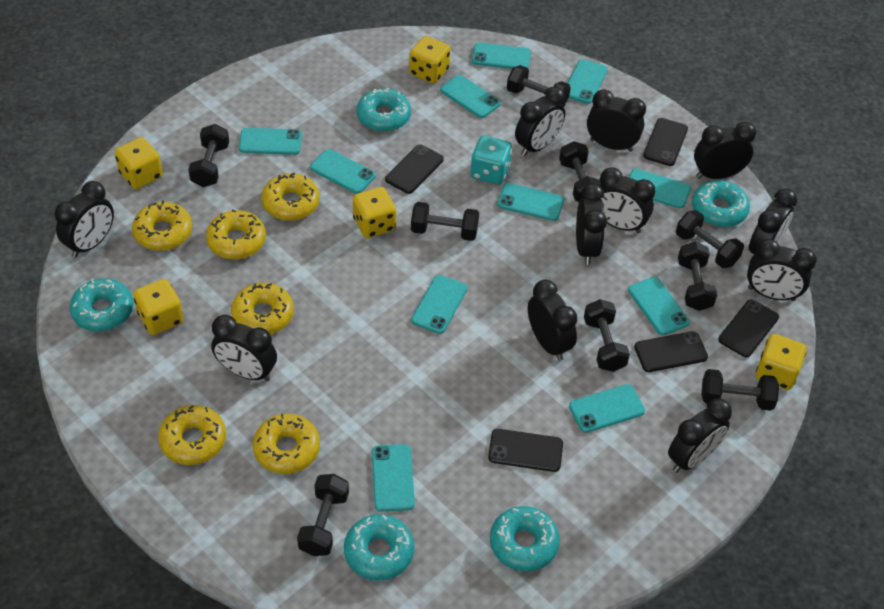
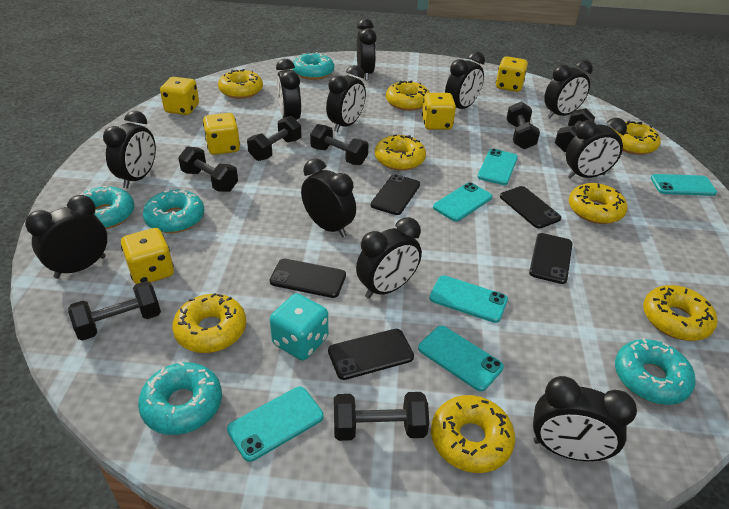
black dumbbell: [188,124,229,187] [297,474,349,556] [411,202,479,241] [507,65,571,107] [559,141,601,202] [584,299,630,372] [676,210,744,268] [678,241,717,311] [701,369,779,411] = 9 -> [68,281,161,341] [178,146,238,192] [247,116,301,161] [310,124,369,165] [334,392,429,441] [507,102,540,149] [555,108,595,152] = 7
turquoise phone: [239,128,302,155] [310,149,376,194] [372,444,415,511] [411,275,467,334] [440,75,501,118] [472,42,531,69] [498,183,564,221] [567,59,608,104] [569,384,645,433] [628,277,690,335] [629,169,691,208] = 11 -> [227,386,324,462] [418,326,504,392] [429,275,508,323] [433,182,492,222] [477,149,518,185] [651,174,717,196] = 6
yellow donut: [132,201,192,251] [158,405,226,465] [206,209,266,260] [231,283,294,334] [253,414,320,474] [262,173,320,221] = 6 -> [172,293,246,353] [218,69,263,99] [375,134,426,171] [386,81,430,111] [431,395,515,473] [569,183,628,224] [612,120,661,155] [643,285,717,341] = 8

